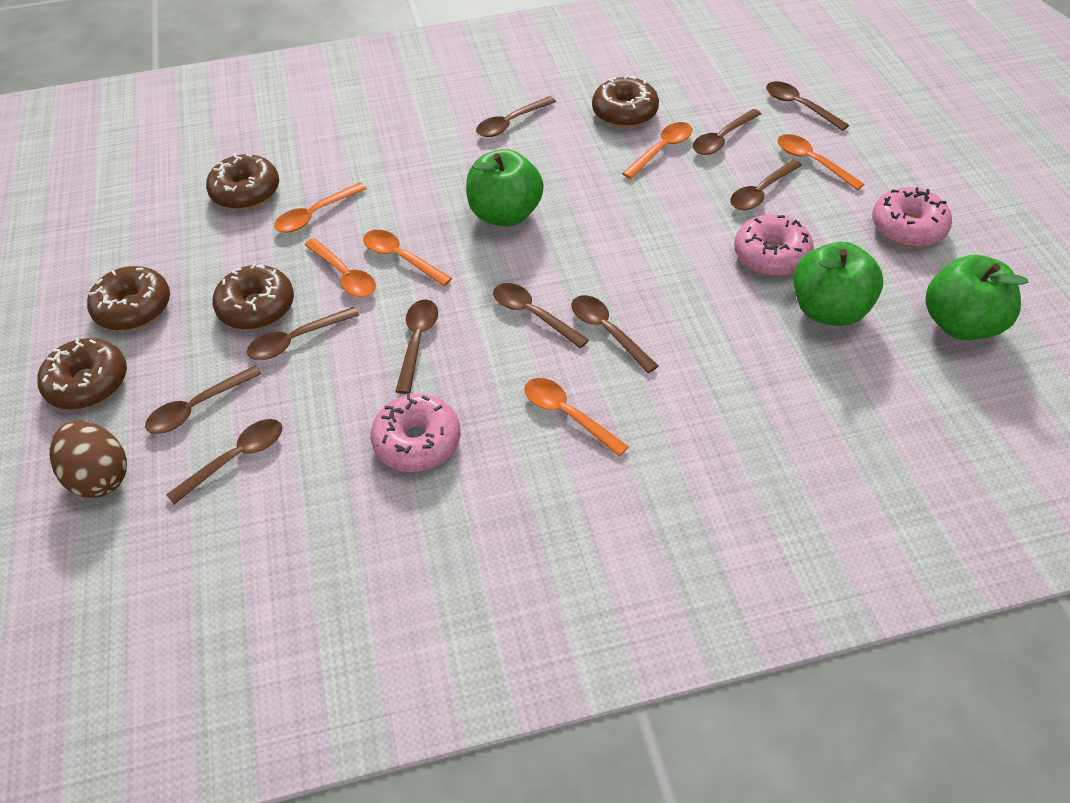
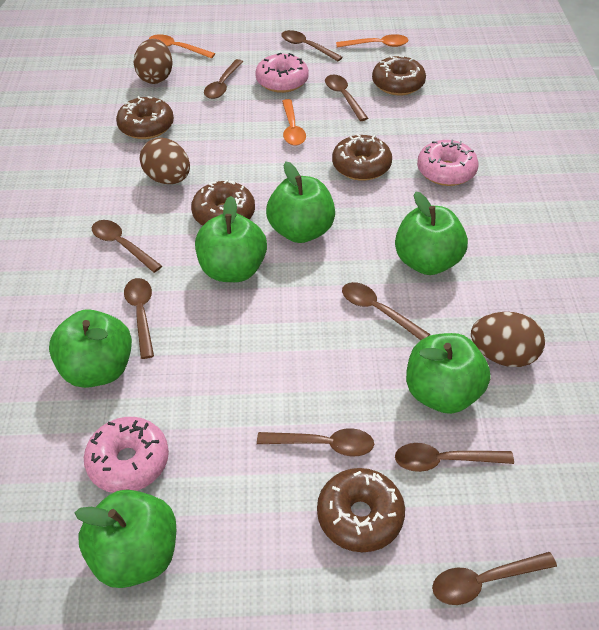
brown egg: [50,421,127,498] = 1 -> [133,39,173,84] [140,138,190,184] [471,312,545,367] = 3
brown spoon: [145,365,262,434] [166,419,282,505] [247,307,359,360] [395,300,438,394] [476,96,556,137] [493,283,589,349] [571,295,658,373] [693,109,761,155] [730,159,802,210] [766,81,849,131] = 10 -> [92,220,162,273] [124,278,154,359] [204,59,243,99] [257,428,374,456] [281,30,343,61] [325,75,368,121] [342,282,430,340] [395,443,514,472] [432,552,557,605] = 9
green apple: [466,149,544,227] [793,242,883,326] [925,255,1028,340] = 3 -> [49,309,132,388] [75,489,176,588] [195,196,267,282] [266,161,335,243] [395,192,468,275] [406,333,490,414] = 6
orange spoon: [274,182,367,233] [304,238,376,297] [363,230,452,286] [524,378,629,456] [622,122,692,179] [777,134,865,190] = 6 -> [149,34,215,59] [282,99,306,146] [336,34,409,47] = 3

